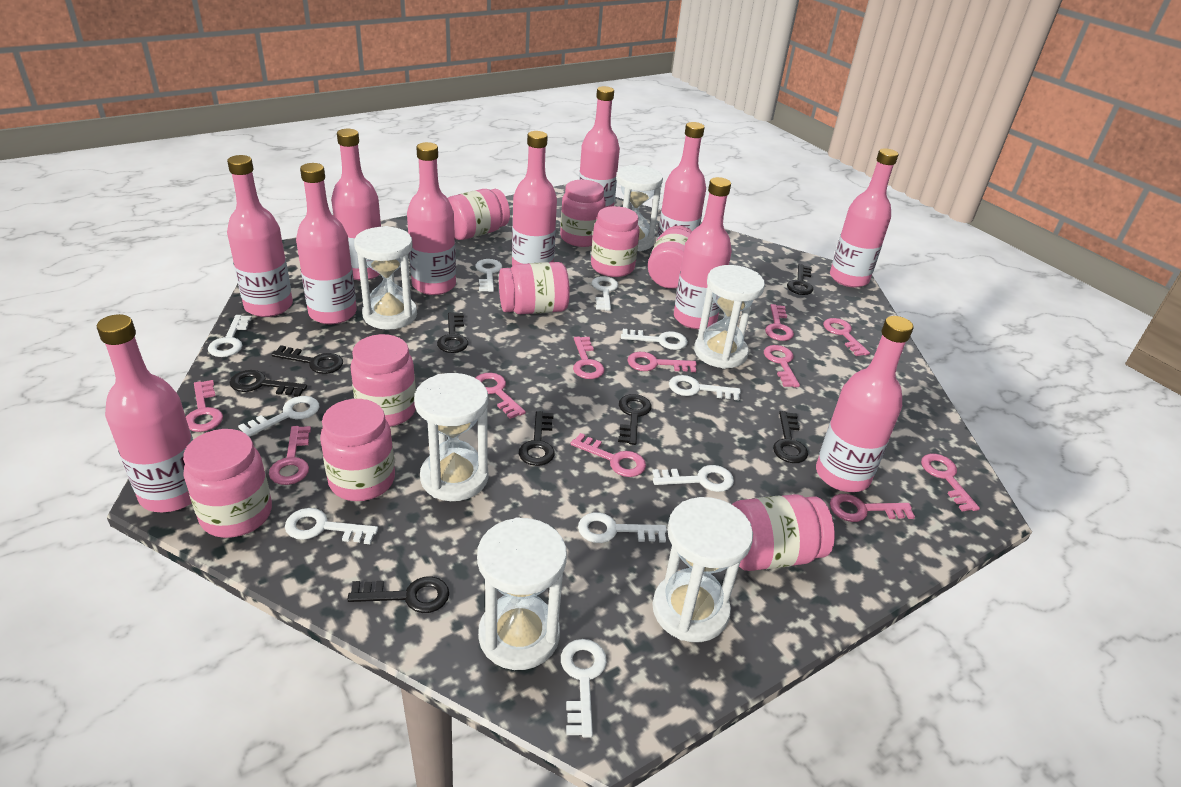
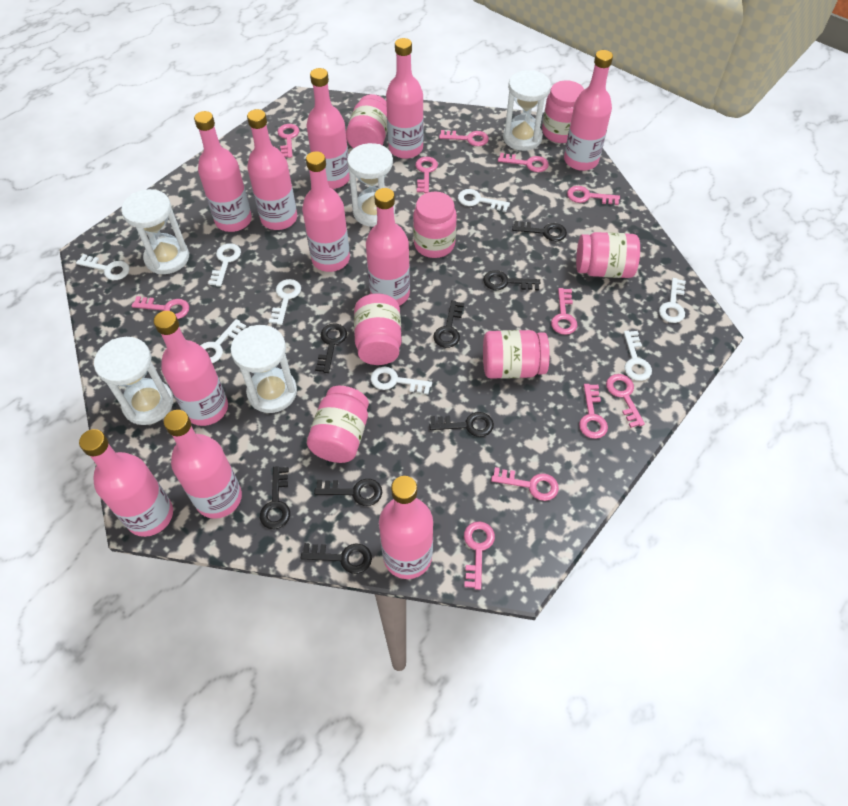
pink jar: [183,429,272,538] [320,399,395,501] [351,334,416,427] [448,189,510,240] [499,262,570,314] [560,180,606,247] [591,206,640,277] [648,226,692,289] [732,494,835,571] = 9 -> [307,386,369,463] [346,94,387,149] [354,293,402,365] [413,192,457,258] [483,330,550,379] [542,80,584,143] [576,232,640,278] = 7
white hourglass: [354,226,417,330] [414,373,488,501] [477,517,567,670] [616,165,663,251] [652,497,753,642] [694,265,765,369] = 6 -> [94,337,173,425] [121,189,189,274] [231,325,297,413] [347,143,395,227] [503,70,551,151] = 5
white key: [208,315,252,357] [238,396,319,437] [285,508,378,544] [475,259,502,292] [561,639,607,738] [578,512,667,543] [592,276,619,311] [621,329,688,350] [652,465,734,492] [669,375,741,400] = 10 -> [76,254,130,280] [200,319,246,363] [208,243,241,287] [269,279,301,325] [371,367,432,394] [458,189,510,212] [624,331,652,381] [659,278,686,323] = 8

